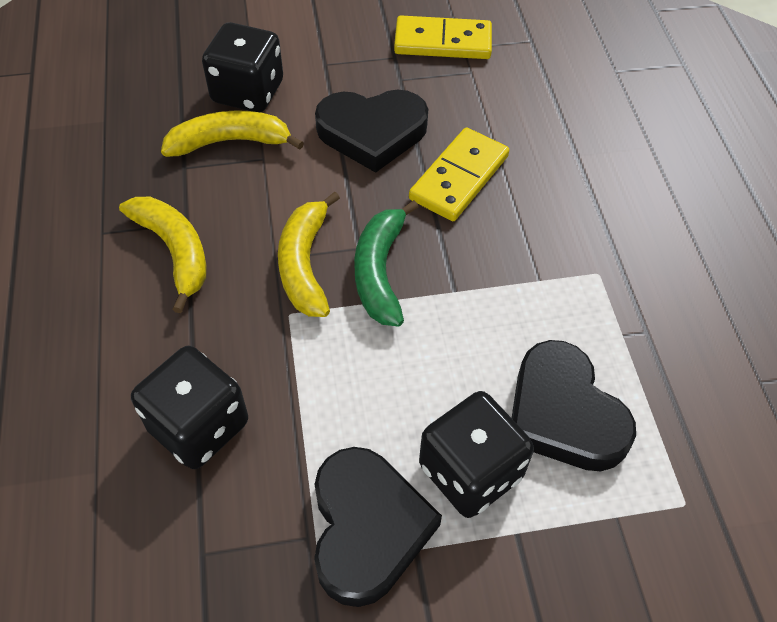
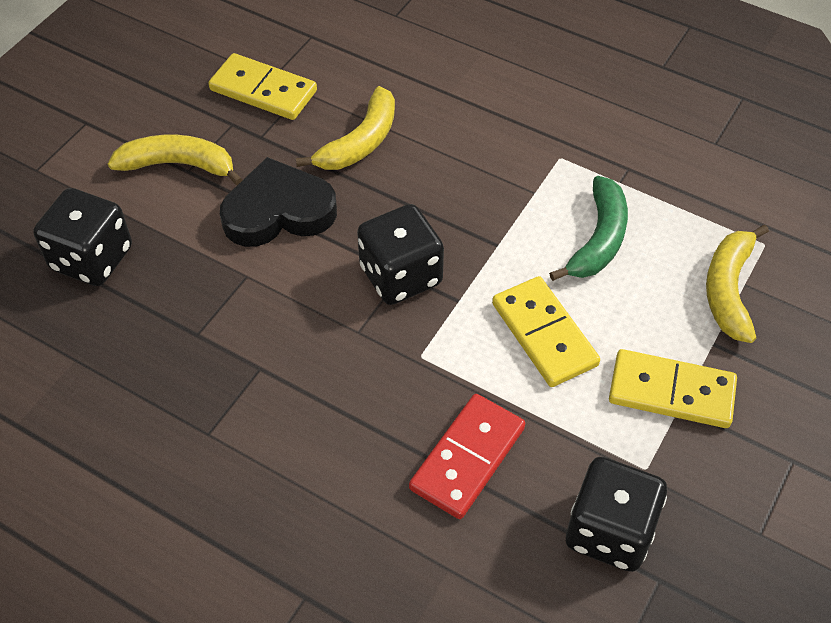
black heart: [314,447,442,607] [315,89,428,173] [512,340,636,471] = 3 -> [220,157,337,247] = 1
red domino: none = 0 -> [409,394,525,519] = 1
yellow domino: [394,16,492,59] [409,127,509,221] = 2 -> [208,53,317,120] [492,276,600,387] [609,349,737,428] = 3

